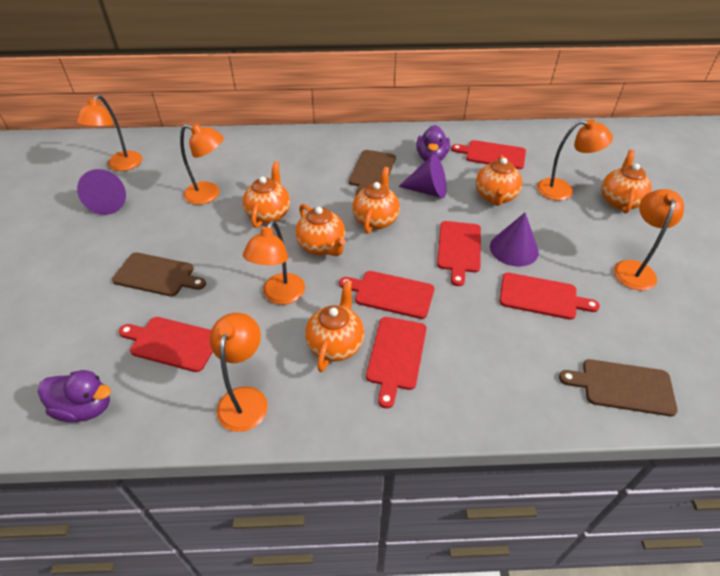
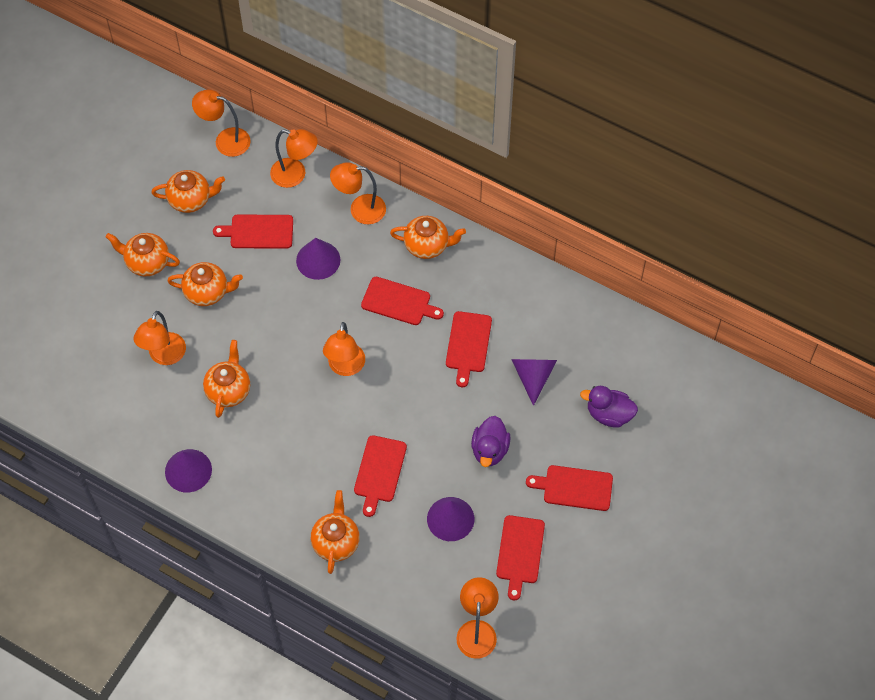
brown cutting board: [112,252,206,297] [349,150,396,195] [559,359,678,416] = 3 -> none = 0
purple cone: [77,169,126,215] [398,154,447,198] [490,213,539,267] = 3 -> [165,449,212,492] [296,238,340,280] [427,497,474,541] [511,359,557,406] = 4

